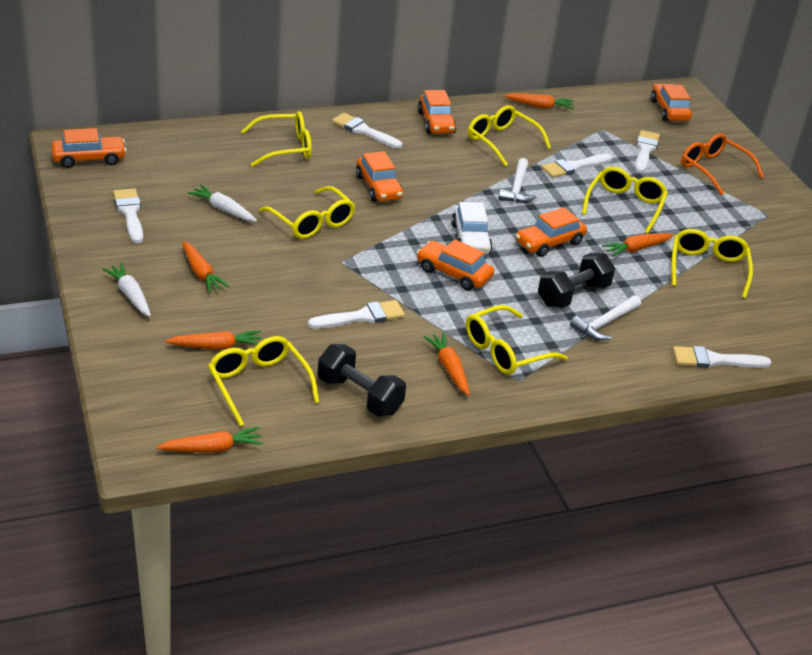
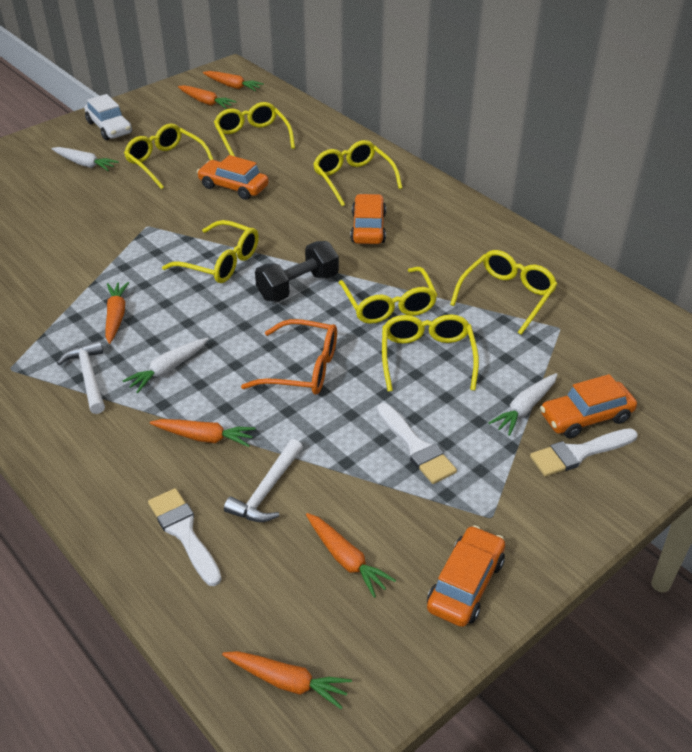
black dumbbell: [317,344,406,417] [538,253,615,308] = 2 -> [255,241,339,302] = 1
orange car: [51,128,127,168] [356,151,403,202] [417,239,494,290] [418,90,457,134] [516,207,587,257] [651,84,692,121] = 6 -> [197,155,269,200] [350,194,386,244] [427,525,505,627] [540,374,637,438] = 4
white brush: [113,188,143,243] [308,300,405,329] [332,113,402,149] [541,154,613,178] [635,130,660,173] [673,346,771,368] = 6 -> [148,488,222,586] [377,403,457,484] [530,428,638,477] = 3
white carrot: [102,263,151,317] [188,185,257,221] = 2 -> [52,147,119,171] [123,337,209,393] [489,373,557,436] = 3

